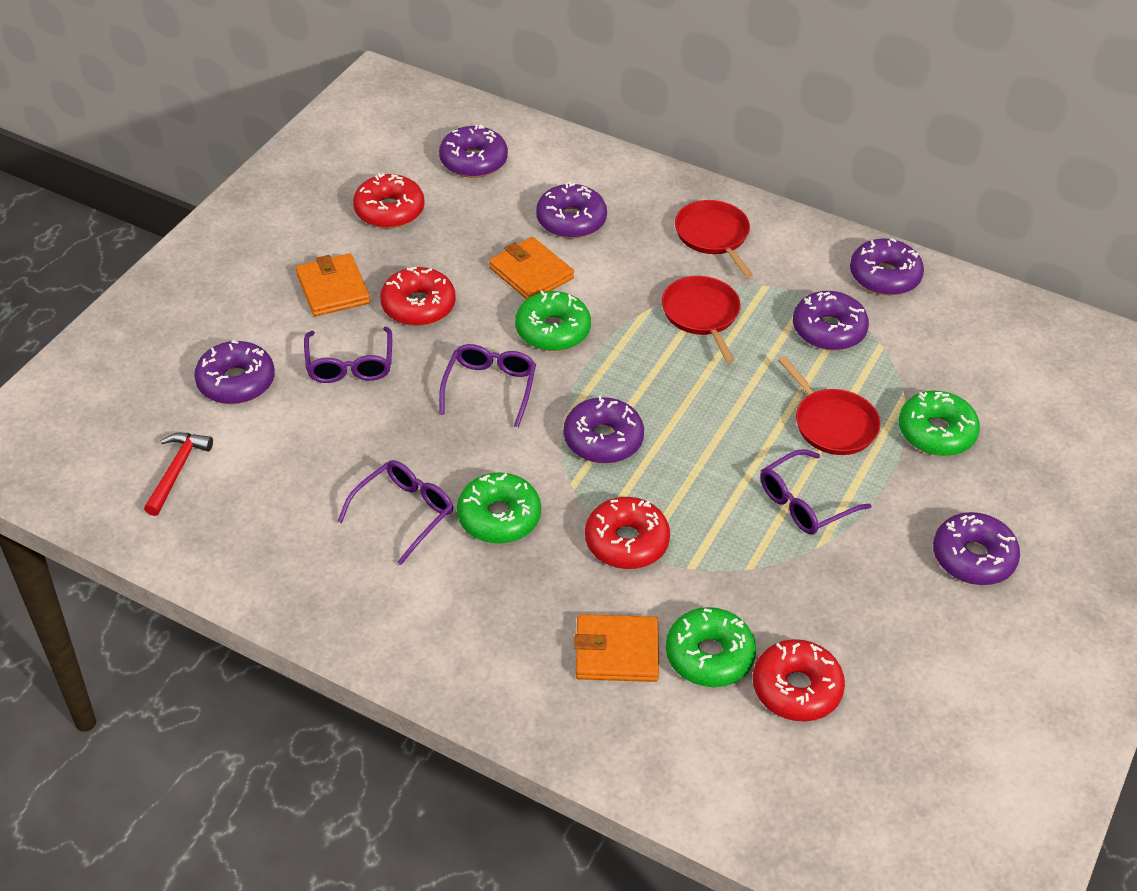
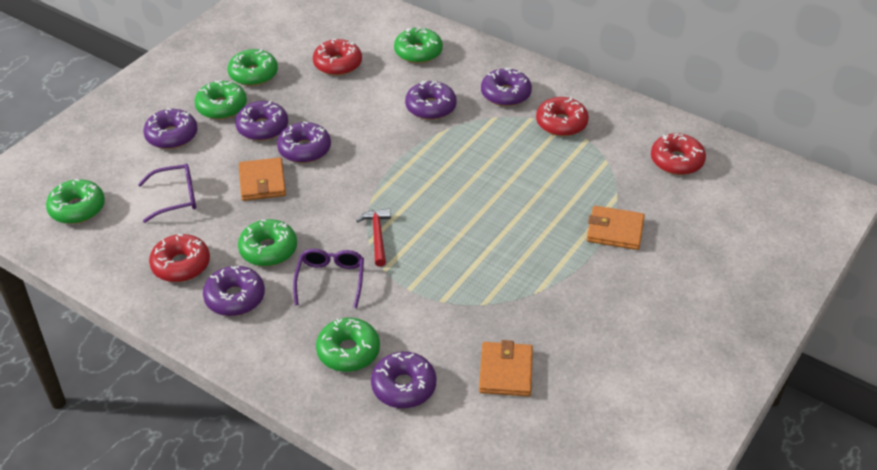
green donut: [457,472,541,544] [515,290,591,351] [666,607,756,687] [899,391,980,456] = 4 -> [46,179,105,224] [194,80,247,120] [228,49,278,86] [238,219,297,266] [316,318,380,372] [394,28,443,64] = 6
purple glasses: [304,327,392,383] [337,460,453,565] [439,344,536,428] [761,449,872,535] = 4 -> [138,164,196,223] [293,249,364,308] = 2
red pan: [662,276,741,363] [675,200,753,278] [778,356,881,455] = 3 -> none = 0

